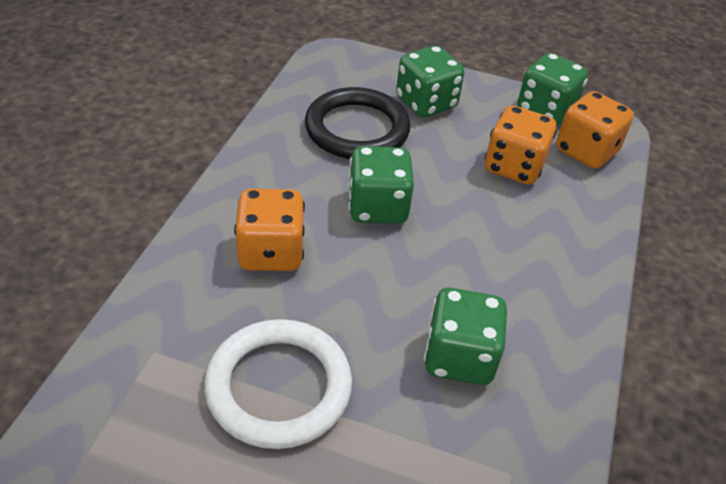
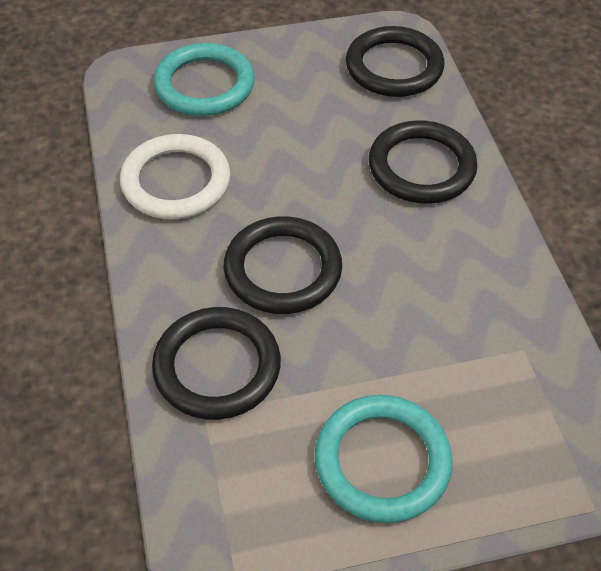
black ring: [305,87,410,159] = 1 -> [152,307,281,420] [223,216,342,314] [346,26,444,97] [369,120,478,204] = 4
green dice: [348,146,414,224] [396,46,464,117] [424,288,507,385] [517,53,588,126] = 4 -> none = 0
orange dice: [234,189,305,271] [485,106,557,185] [556,91,634,169] = 3 -> none = 0
turquoise ring: none = 0 -> [154,43,255,116] [315,395,453,523] = 2

